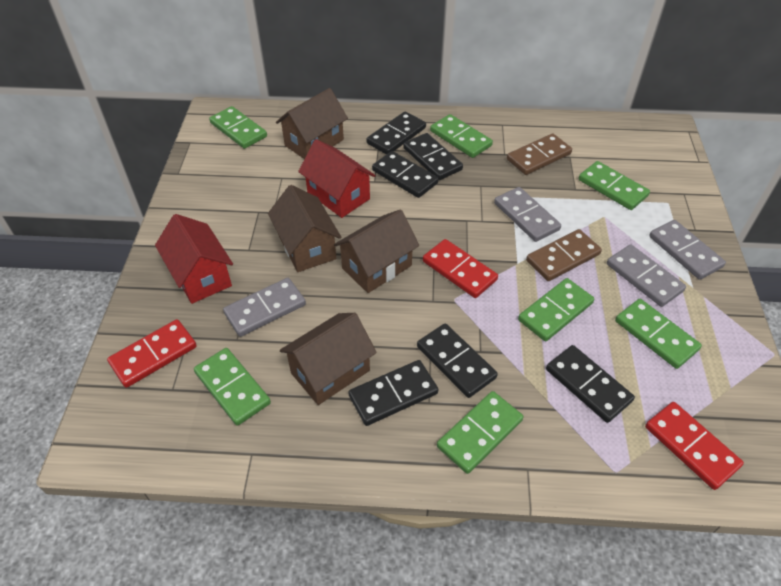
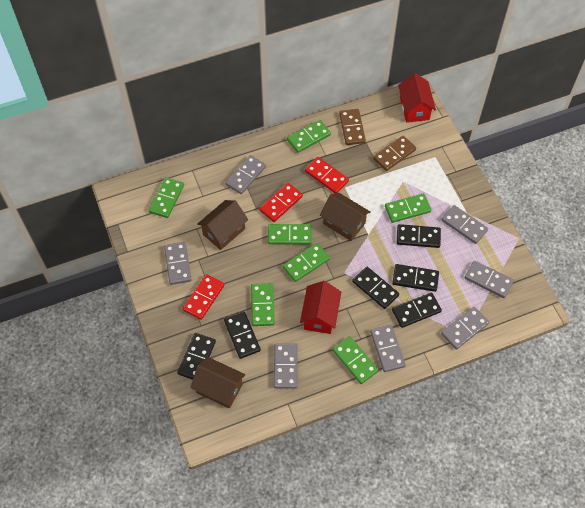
brown house: [268,185,341,272] [276,88,348,159] [280,313,377,405] [334,209,419,293] = 4 -> [190,357,245,408] [197,200,248,250] [320,193,370,241] = 3
grey domino: [223,278,306,337] [494,187,561,242] [607,244,686,307] [649,220,726,280] = 4 -> [164,242,192,285] [225,155,266,194] [274,343,297,389] [370,325,406,372] [441,205,488,244] [441,307,489,350] [465,261,514,298] = 7

